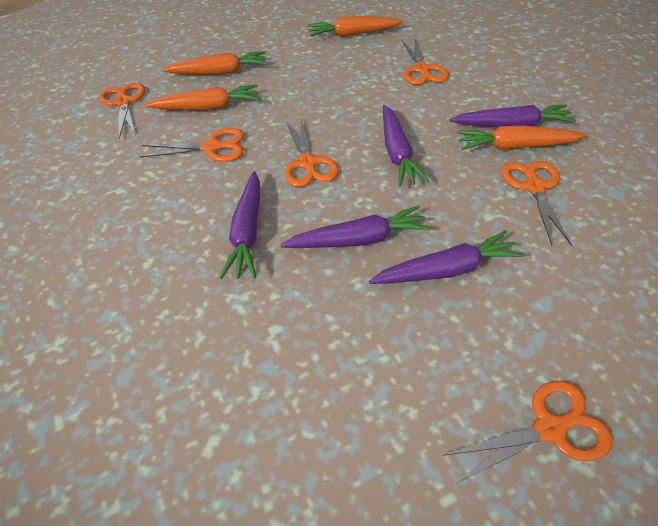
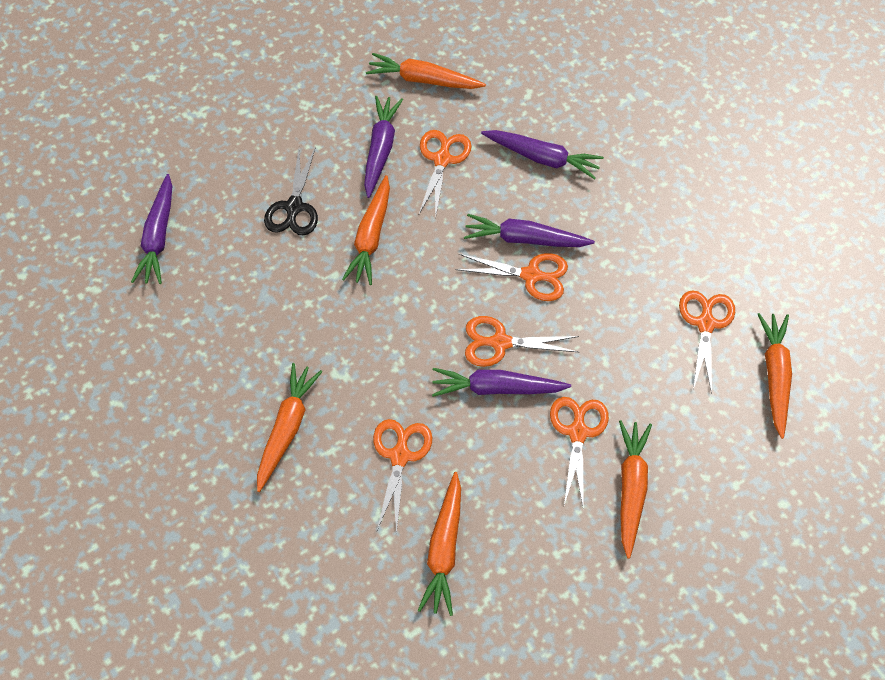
black scissors: none = 0 -> [264,147,318,236] = 1
orange carrot: [145,85,259,110] [162,51,267,75] [308,16,404,37] [456,125,587,150] = 4 -> [257,363,322,492] [342,175,390,285] [366,53,486,89] [418,472,461,616] [619,420,652,559] [758,313,792,439] = 6

